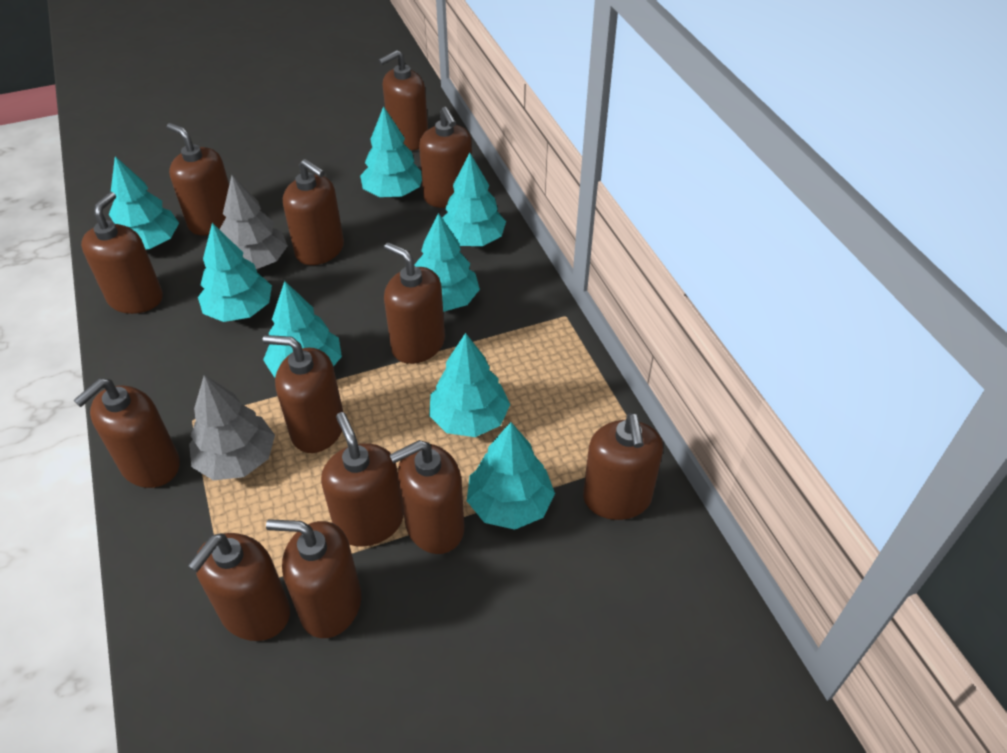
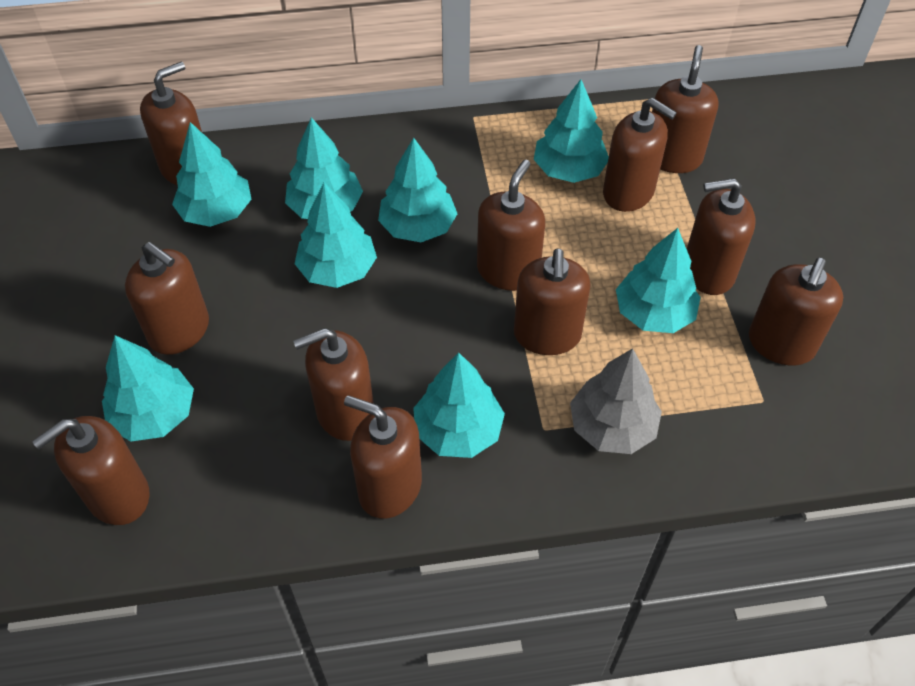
brown soap dispenser: [74,378,180,488] [81,192,163,314] [167,123,229,235] [188,533,290,641] [263,335,343,453] [266,519,361,638] [283,159,344,265] [321,412,404,547] [378,50,428,150] [384,243,445,364] [389,440,464,554] [419,107,472,208] [583,413,663,520] = 13 -> [32,416,150,525] [125,242,209,355] [140,62,202,186] [293,328,374,441] [344,395,422,519] [477,160,545,291] [514,248,591,355] [603,98,677,212] [652,45,718,173] [687,178,755,295] [749,258,843,366] = 11
grey tree: [189,375,275,480] [220,175,288,269] = 2 -> [570,348,662,454] = 1

